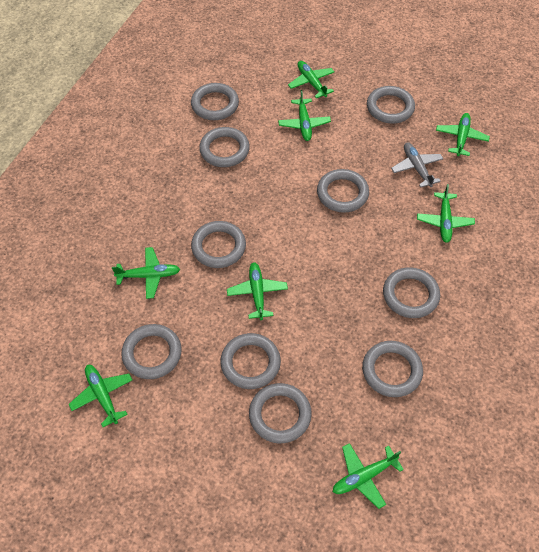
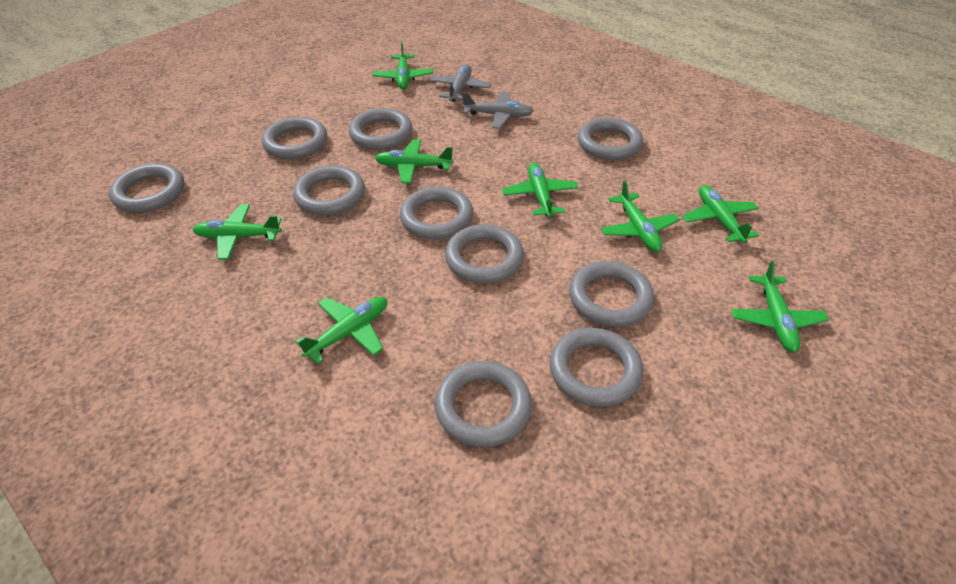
grey plane: [391,142,443,188] = 1 -> [430,64,491,102] [462,92,534,129] = 2

